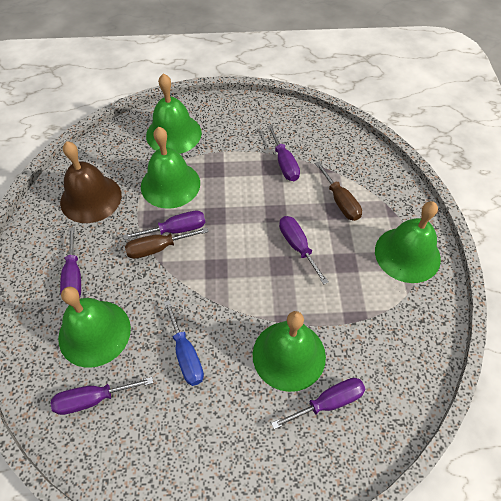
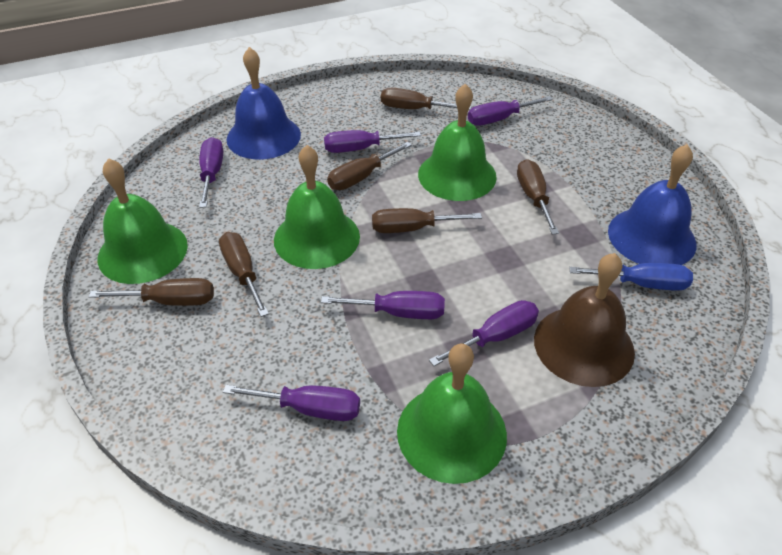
blue bell: none = 0 -> [227,47,301,160] [608,144,697,265] = 2
brown screwdriver: [125,227,209,259] [315,162,362,221] = 2 -> [89,278,214,306] [219,232,269,317] [327,142,412,190] [372,208,482,233] [381,88,472,110] [517,159,559,234] = 6
green bell: [58,286,131,368] [141,127,200,209] [146,73,202,154] [253,311,326,392] [375,201,441,283] = 5 -> [98,158,188,284] [274,145,360,269] [397,344,507,484] [418,84,497,201] = 4

